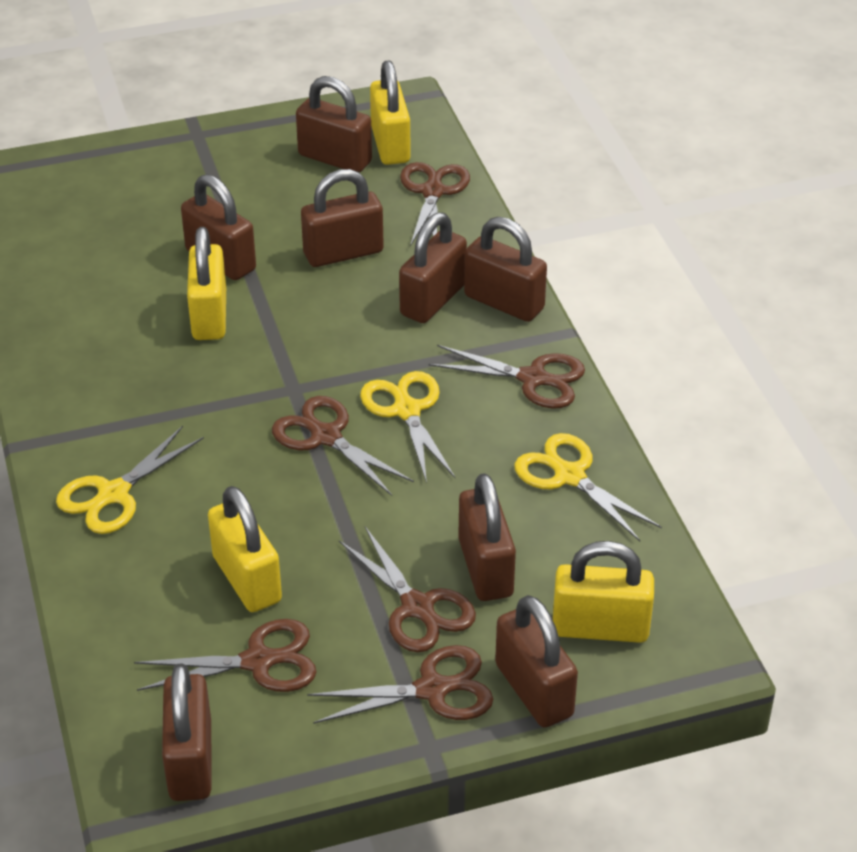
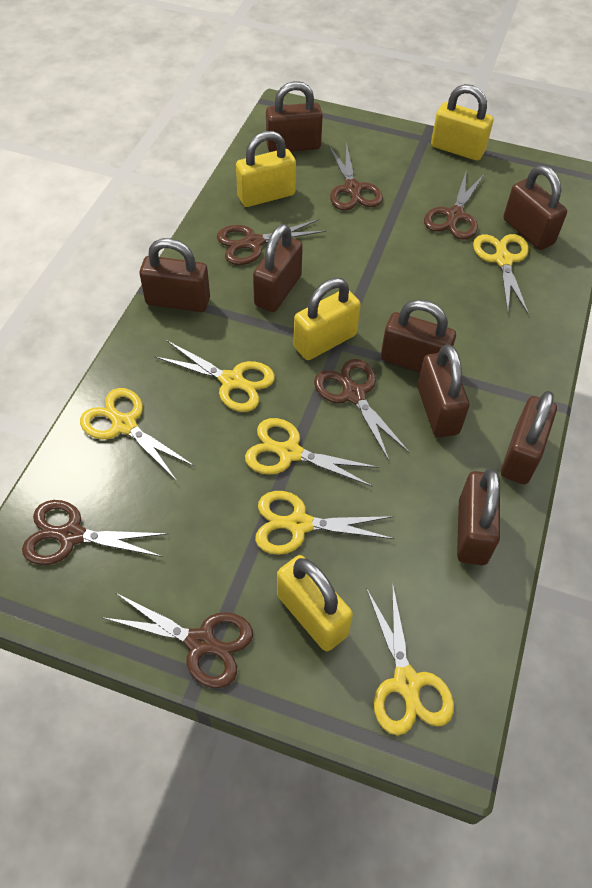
yellow scissors: [56,426,204,534] [360,371,455,483] [514,433,662,541] = 3 -> [80,388,194,481] [155,341,275,412] [245,418,379,487] [255,491,394,555] [366,582,454,735] [473,234,529,315] = 6

